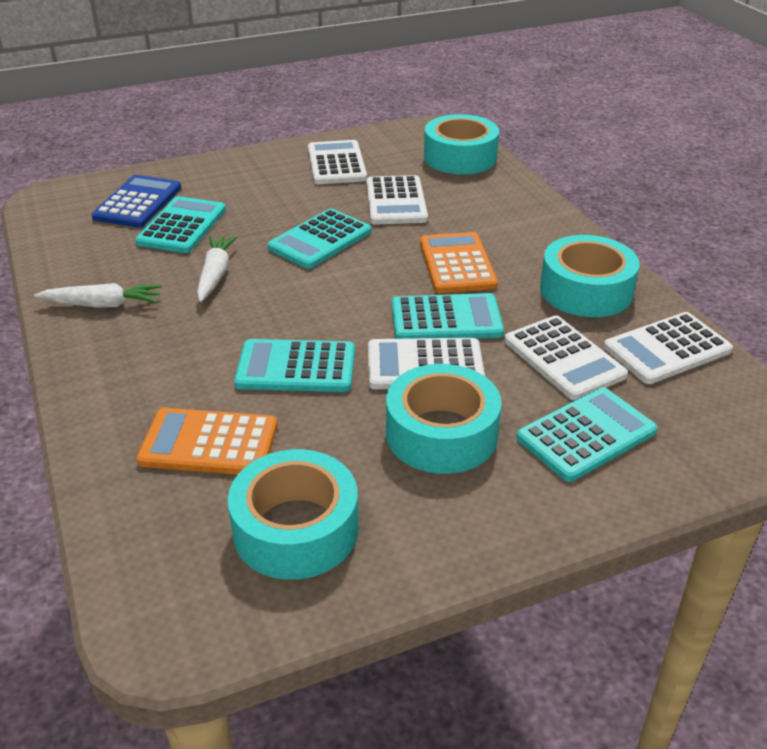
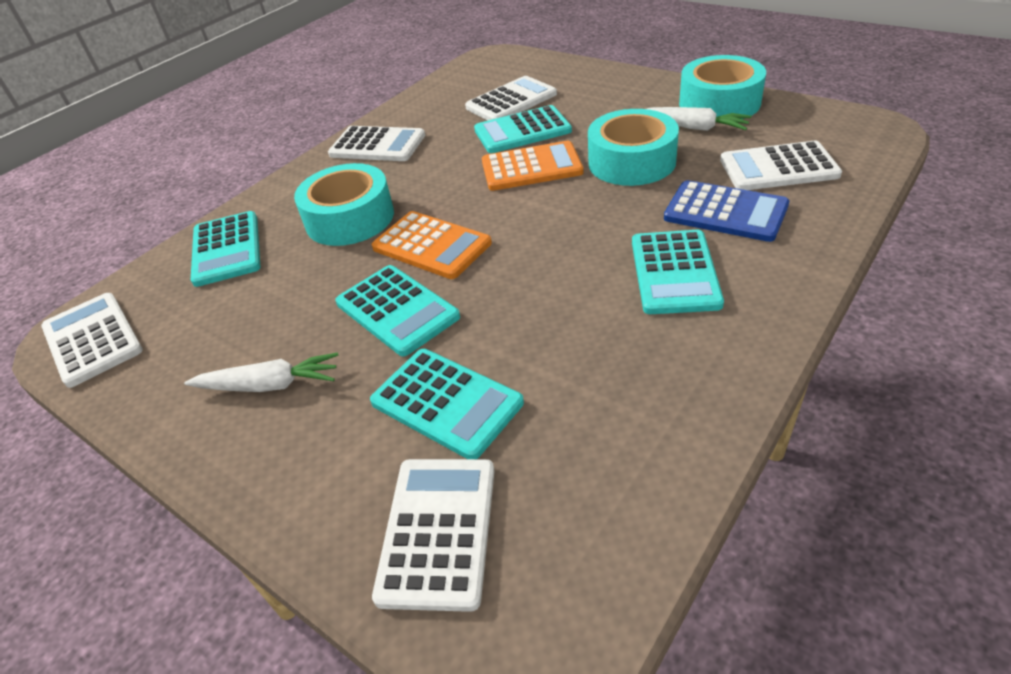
turquoise tape: [228,449,358,580] [386,364,502,474] [424,114,499,174] [540,235,640,317] = 4 -> [294,163,394,246] [588,109,679,186] [679,55,766,119] = 3

